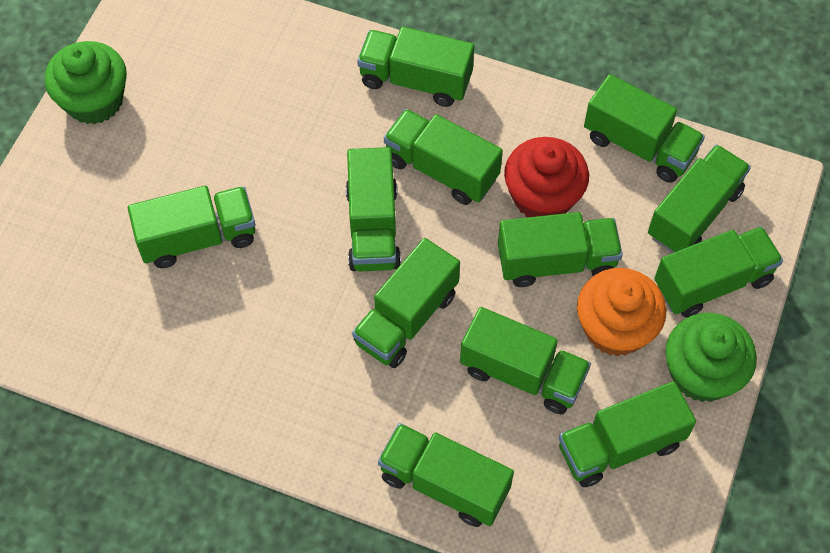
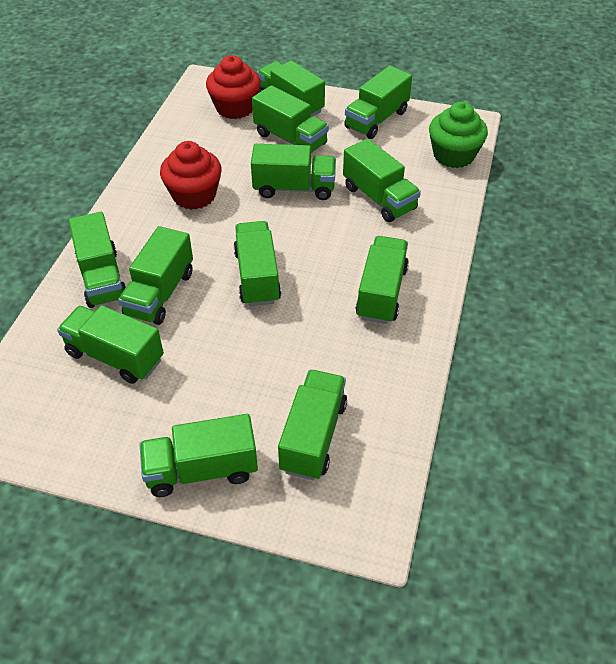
green cupcake: [44,41,127,124] [665,313,757,402] = 2 -> [429,102,488,168] = 1
orange cupcake: [577,268,666,356] = 1 -> none = 0
red cupcake: [504,137,589,217] = 1 -> [160,141,222,210] [206,55,261,119] = 2

